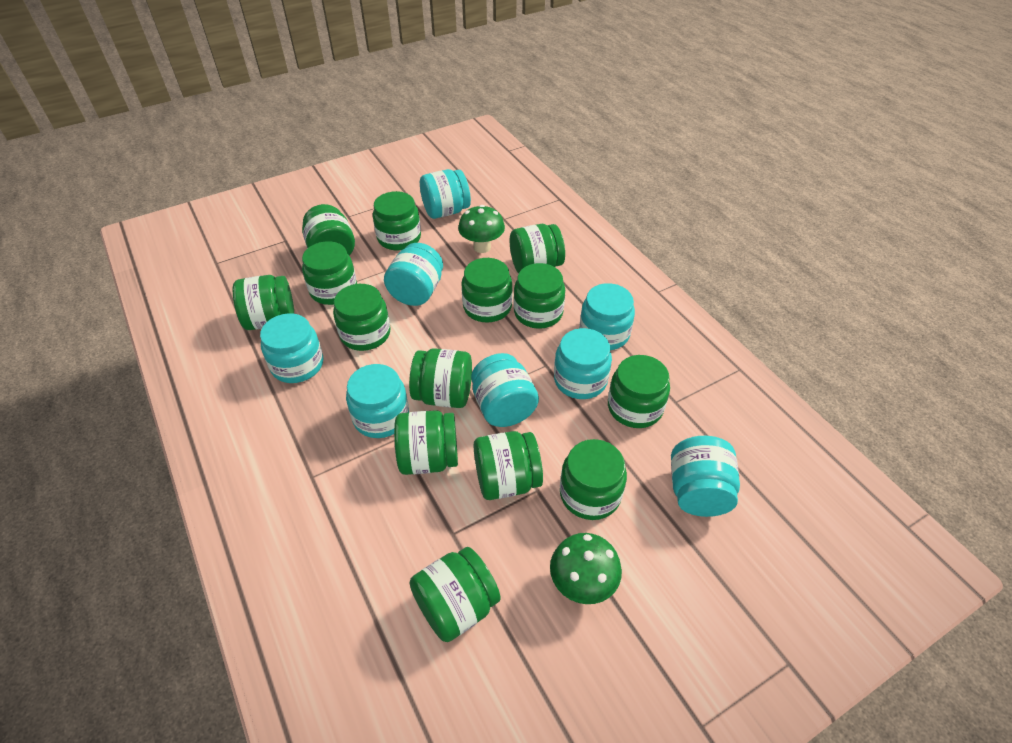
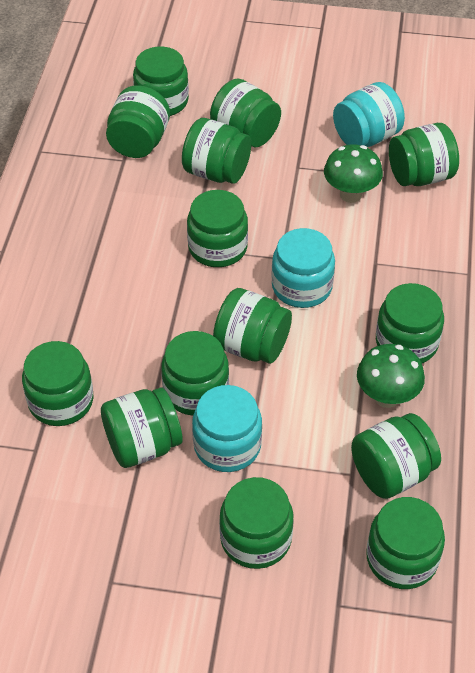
turquoise jar: [260,313,323,383] [346,364,409,438] [384,243,443,306] [420,169,471,219] [471,353,539,427] [554,328,612,399] [580,283,635,350] [671,436,740,517] = 8 -> [192,385,262,472] [271,228,335,308] [333,82,405,147] = 3

